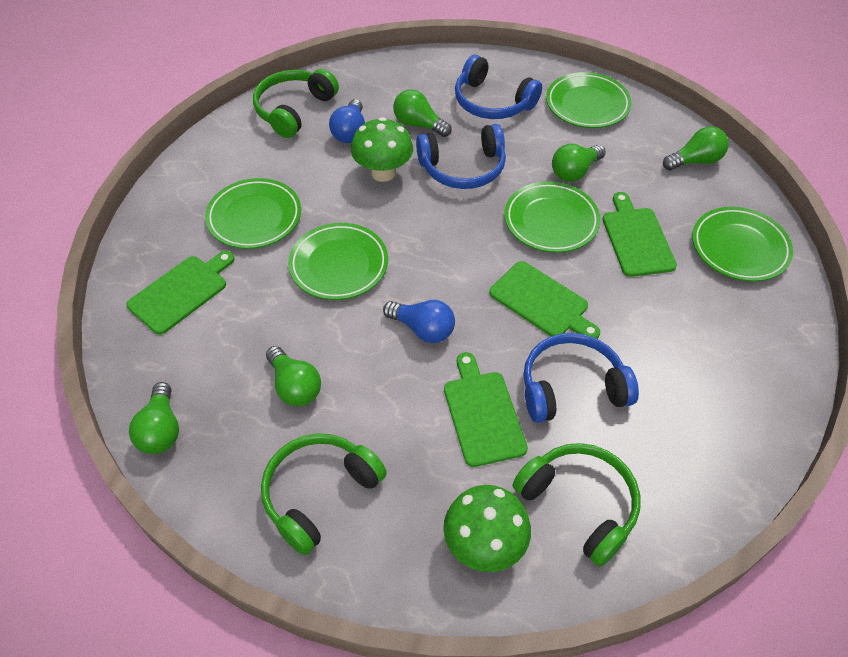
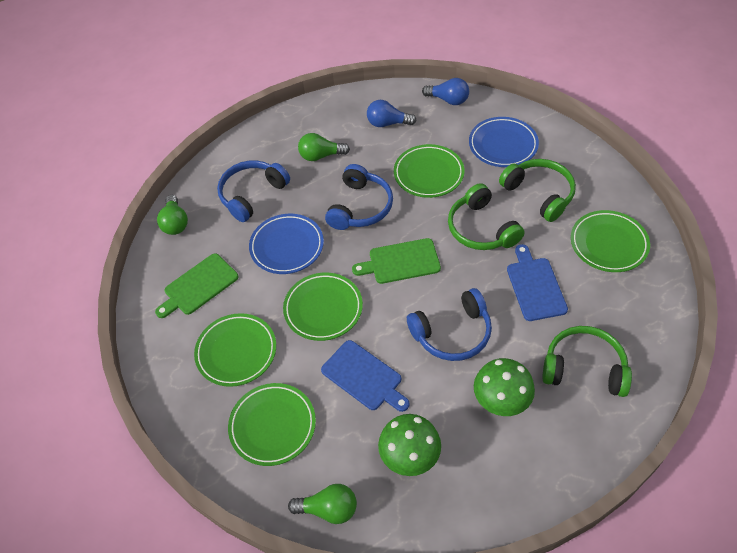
blue cutting board: none = 0 -> [321,340,409,412] [507,244,568,321] = 2
blue plate: none = 0 -> [249,214,324,274] [469,117,539,167] = 2
green cutting board: [126,251,235,335] [444,352,528,467] [489,261,600,339] [603,192,677,277] = 4 -> [155,253,239,318] [352,238,441,284] = 2
green light bulb: [129,382,179,454] [266,346,321,406] [393,89,452,137] [552,144,606,182] [663,126,729,171] = 5 -> [157,195,188,235] [288,484,357,524] [298,133,350,161] = 3

